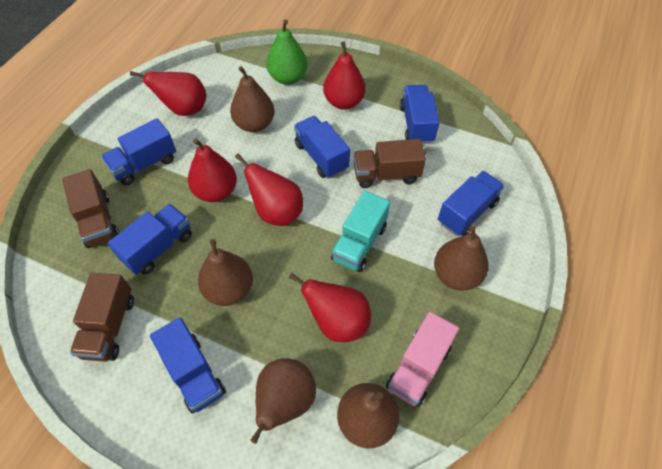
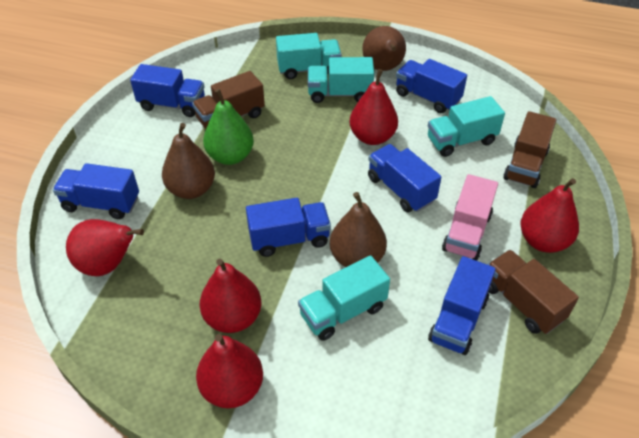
brown pear: [198,239,253,306] [230,66,275,132] [250,358,316,444] [337,383,400,448] [434,225,489,291] = 5 -> [162,123,215,199] [330,192,387,267] [362,26,406,71] = 3
turquoise truck: [331,191,390,272] = 1 -> [276,33,342,79] [298,255,390,341] [308,57,374,103] [428,96,505,157] = 4

